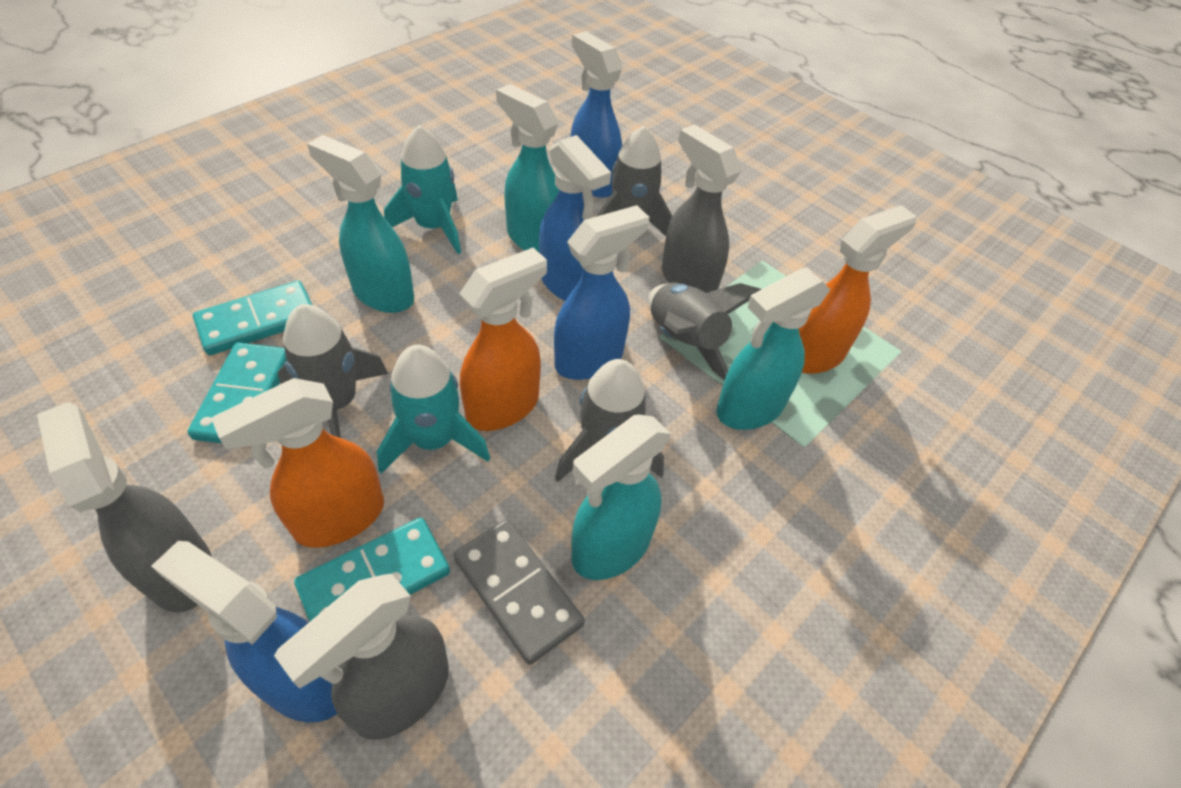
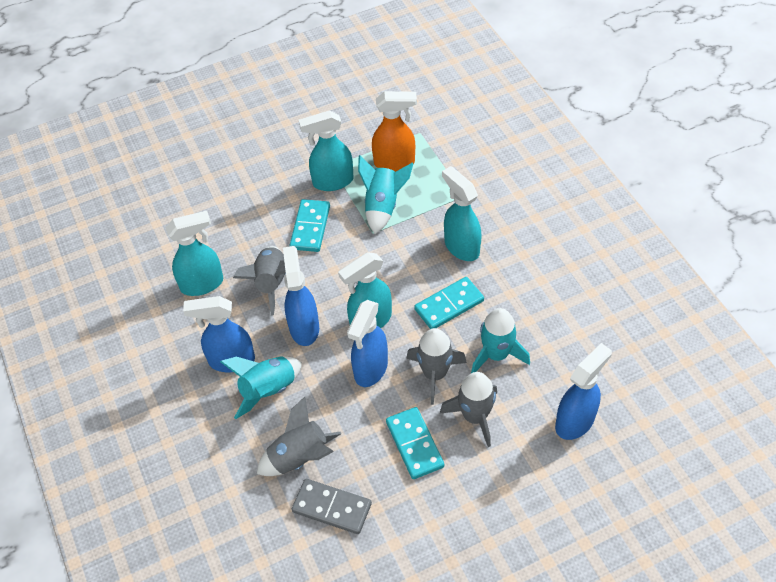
grey spray bottle: [37,402,212,612] [274,574,449,740] [662,124,741,293] = 3 -> none = 0
orange spray bottle: [211,378,384,548] [459,248,547,431] [799,205,917,374] = 3 -> [372,91,417,172] = 1
turquoise rocket: [377,345,490,474] [384,125,461,254] = 2 -> [220,356,302,419] [358,155,414,234] [471,308,530,373] = 3

